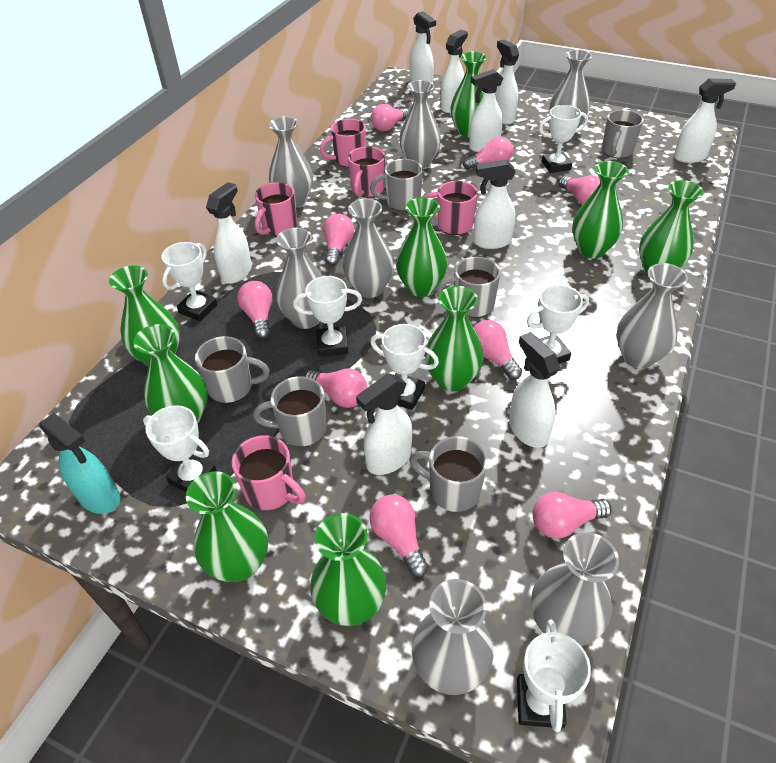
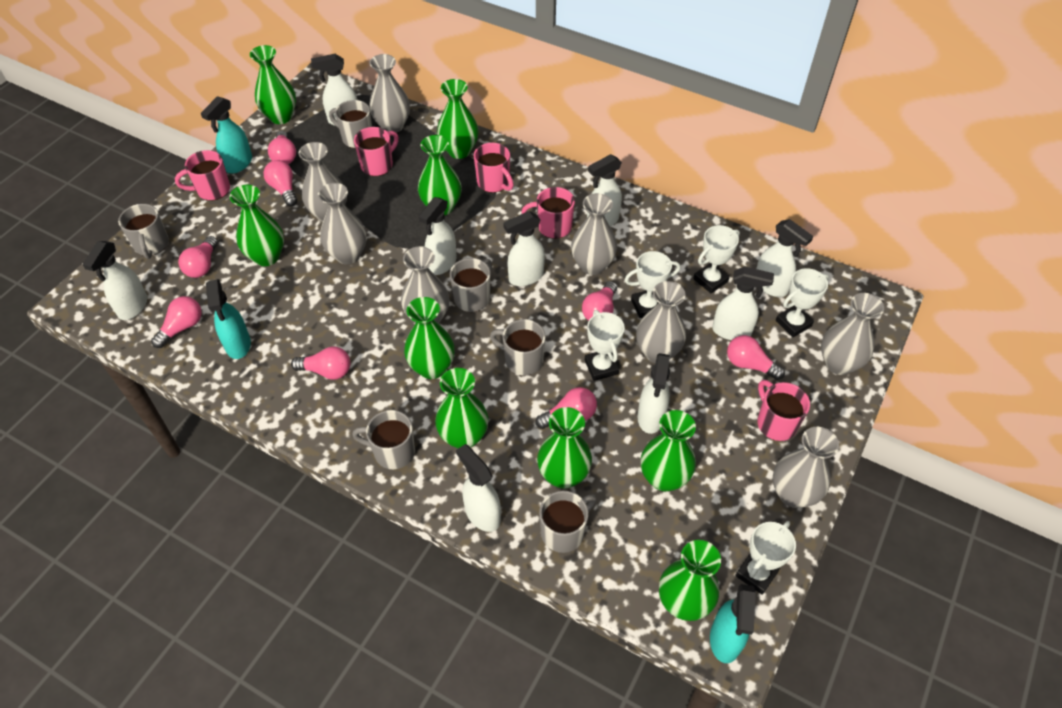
pink light bulb: [237,281,272,339] [304,369,367,408] [323,214,354,266] [369,494,428,577] [371,104,409,131] [463,136,513,170] [473,320,522,380] [532,492,612,539] [558,175,600,205] = 9 -> [151,296,202,348] [178,236,218,278] [264,160,297,206] [268,130,296,164] [291,346,350,380] [536,387,597,429] [582,281,617,321] [727,335,785,380] = 8
turquoise spray bottle: [39,413,120,514] = 1 -> [201,96,252,174] [206,279,251,359] [710,584,756,663] = 3
white trophy: [143,405,217,492] [161,242,218,321] [293,276,362,357] [370,324,439,410] [517,619,591,732] [527,285,589,364] [539,105,588,173] = 7 -> [585,310,625,381] [625,251,680,318] [693,225,740,293] [735,521,796,595] [776,268,829,337] = 5

